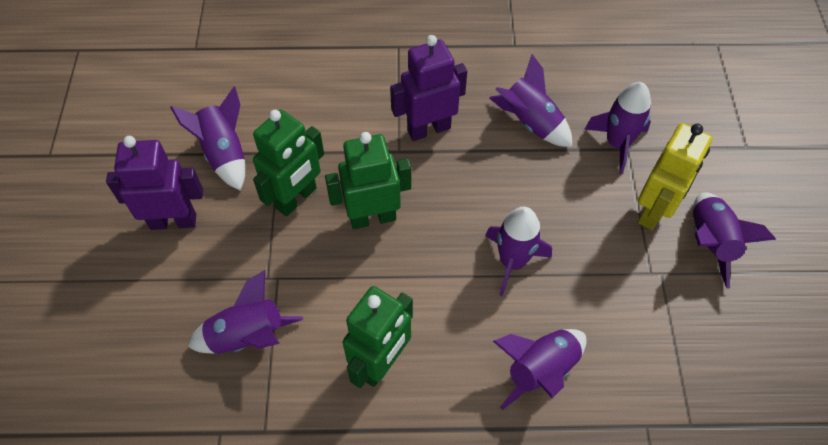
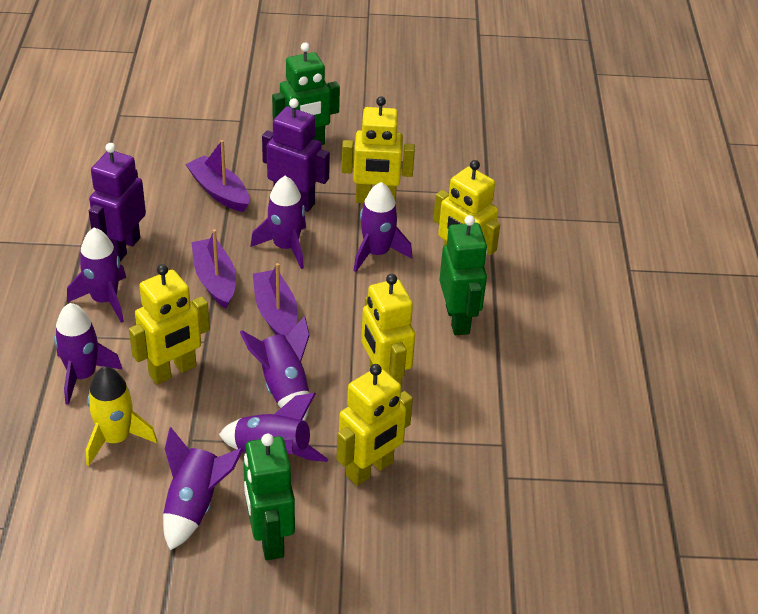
purple boat: none = 0 -> [185,140,249,212] [191,229,236,308] [253,263,298,337] = 3
yellow robot: [638,123,713,230] = 1 -> [129,264,210,384] [337,364,413,486] [342,96,415,203] [361,274,415,386] [433,160,500,255] = 5
yellow rocket: none = 0 -> [86,367,157,466] = 1

